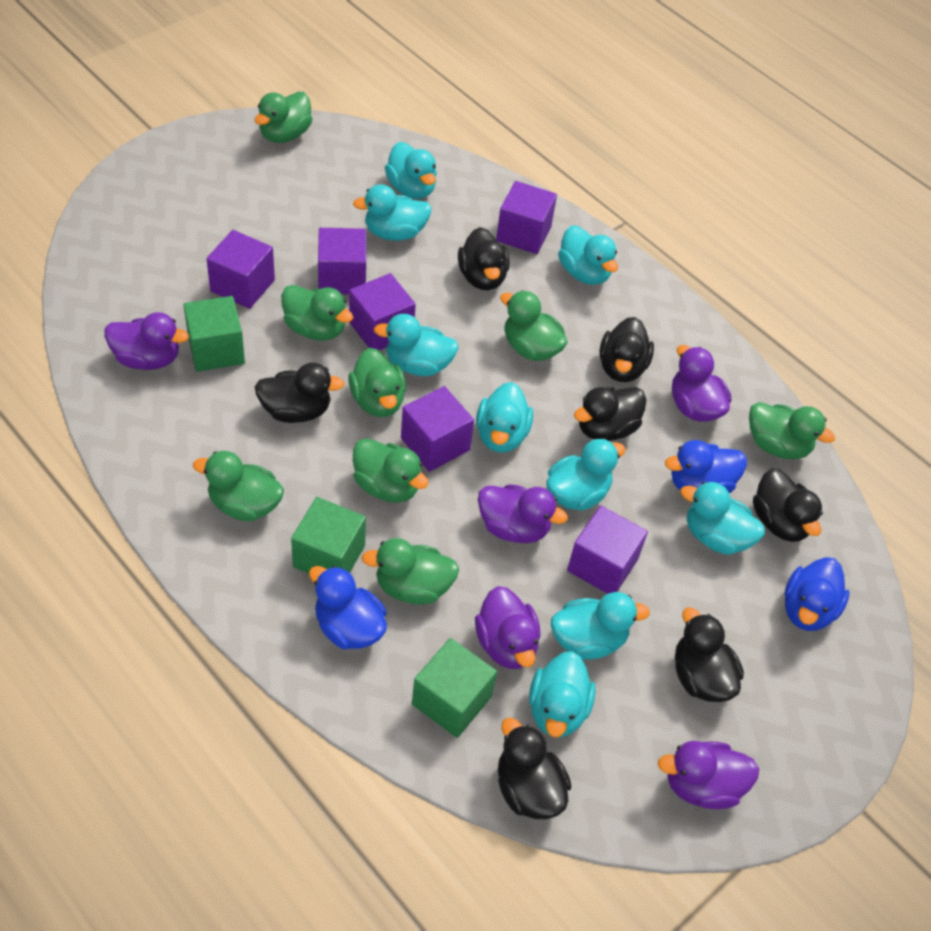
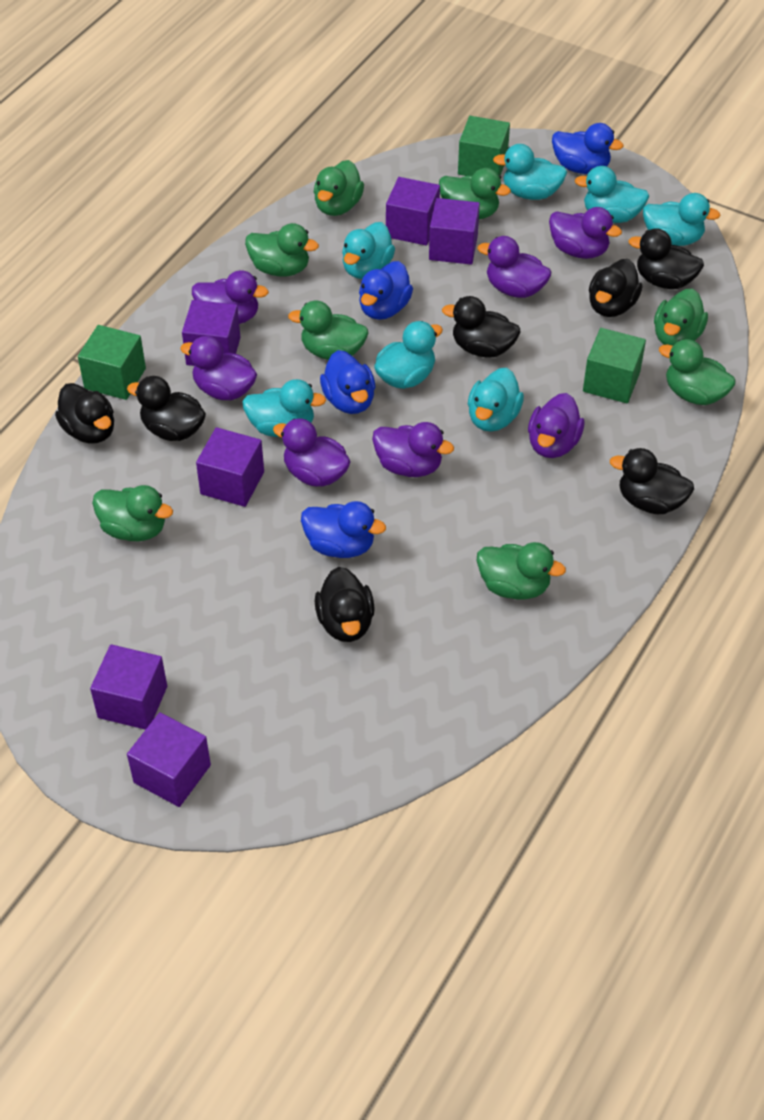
blue duck: [309,566,387,649] [665,440,747,493] [784,557,850,631] = 3 -> [301,501,386,558] [320,350,376,414] [359,261,413,320] [552,123,624,174] = 4
purple duck: [104,312,189,370] [475,586,541,669] [478,484,568,543] [658,741,759,809] [672,345,731,422] = 5 -> [180,336,257,400] [192,270,269,324] [273,418,351,487] [372,422,454,477] [478,236,551,298] [528,393,584,458] [549,207,622,259] = 7
turquoise duck: [353,184,432,241] [374,314,459,376] [385,142,437,199] [476,382,533,452] [529,651,596,737] [546,438,626,511] [551,592,650,660] [558,225,618,285] [680,482,765,555] = 9 -> [242,379,326,437] [342,222,395,279] [374,321,443,389] [468,368,524,432] [493,144,567,200] [575,166,649,223] [643,193,721,246] = 7

